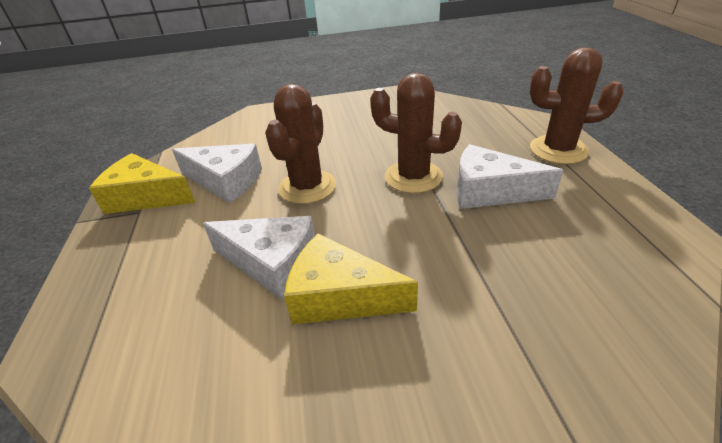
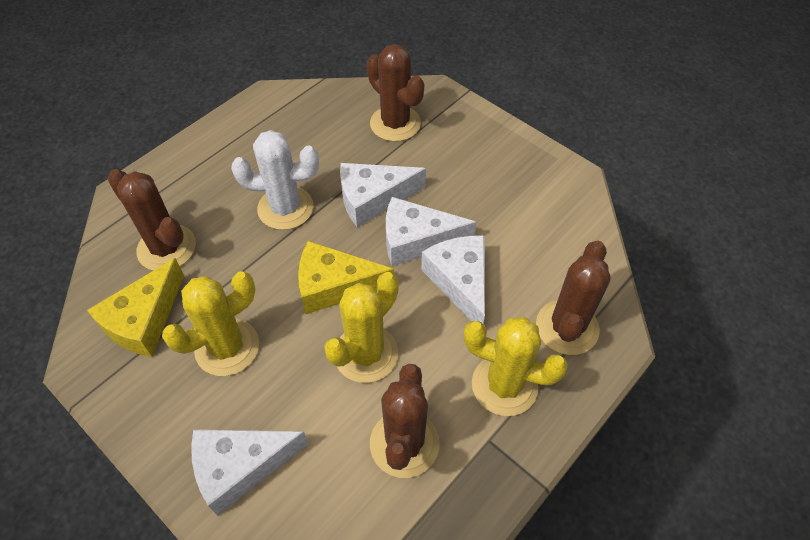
brown cactus: [265,84,336,204] [370,73,462,193] [530,47,623,164] = 3 -> [108,169,196,271] [366,44,425,142] [370,364,440,478] [536,241,611,355] = 4
white cactus: none = 0 -> [231,130,319,230] = 1
white cheese: [172,144,262,203] [203,216,315,300] [457,144,563,209] = 3 -> [191,429,308,516] [340,163,426,227] [386,197,476,266] [421,236,485,323] = 4
yellow cactus: none = 0 -> [162,271,259,376] [324,272,399,383] [464,317,568,416] = 3

